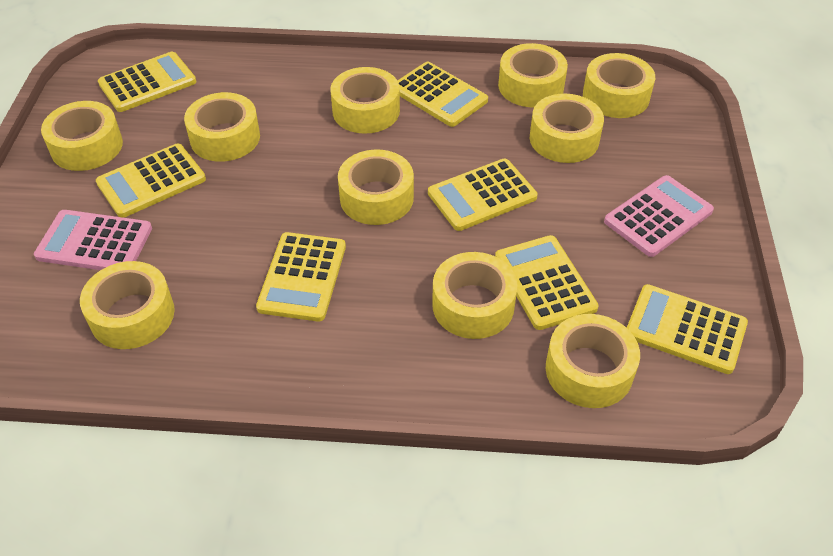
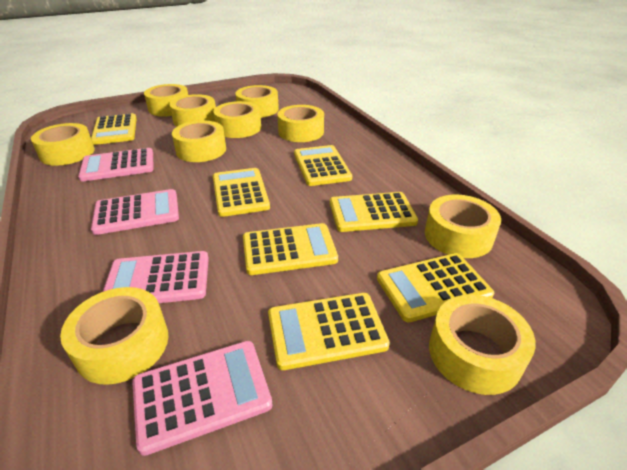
pink calculator: [34,210,152,270] [604,175,714,257] = 2 -> [78,148,153,182] [91,189,179,235] [103,251,209,303] [132,341,273,456] = 4

